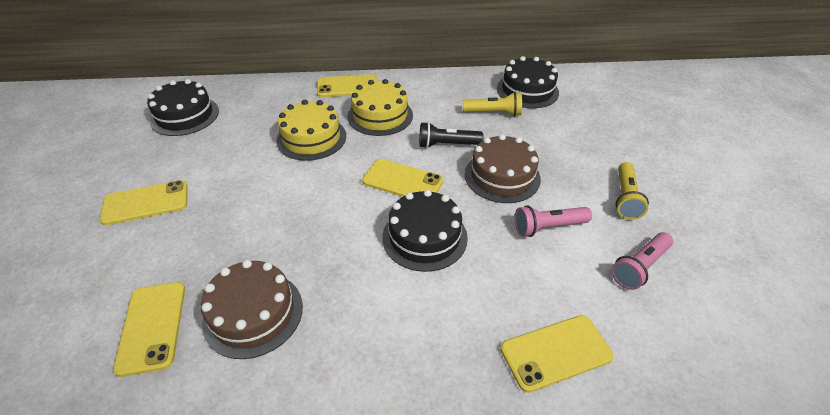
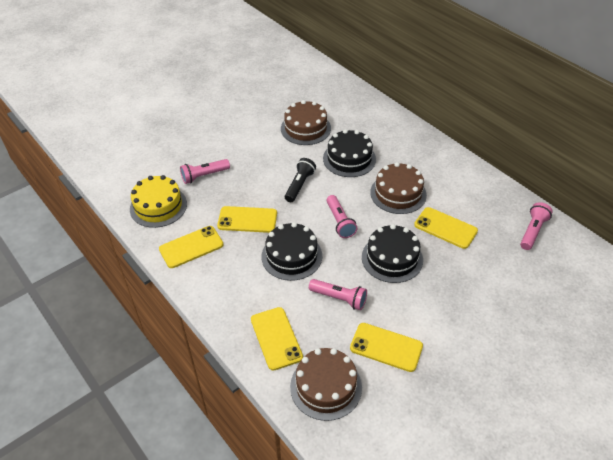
brown cake: [201,260,303,359] [465,134,541,203] = 2 -> [281,100,331,145] [290,348,362,421] [370,162,427,214] = 3
pink flashlight: [515,206,592,237] [611,232,673,290] = 2 -> [180,159,230,184] [309,279,367,310] [326,195,358,238] [520,202,553,250] = 4
yellow cake: [276,100,346,161] [347,79,413,136] = 2 -> [130,175,187,228] = 1
yellow flashlight: [463,92,522,116] [616,162,649,220] = 2 -> none = 0

